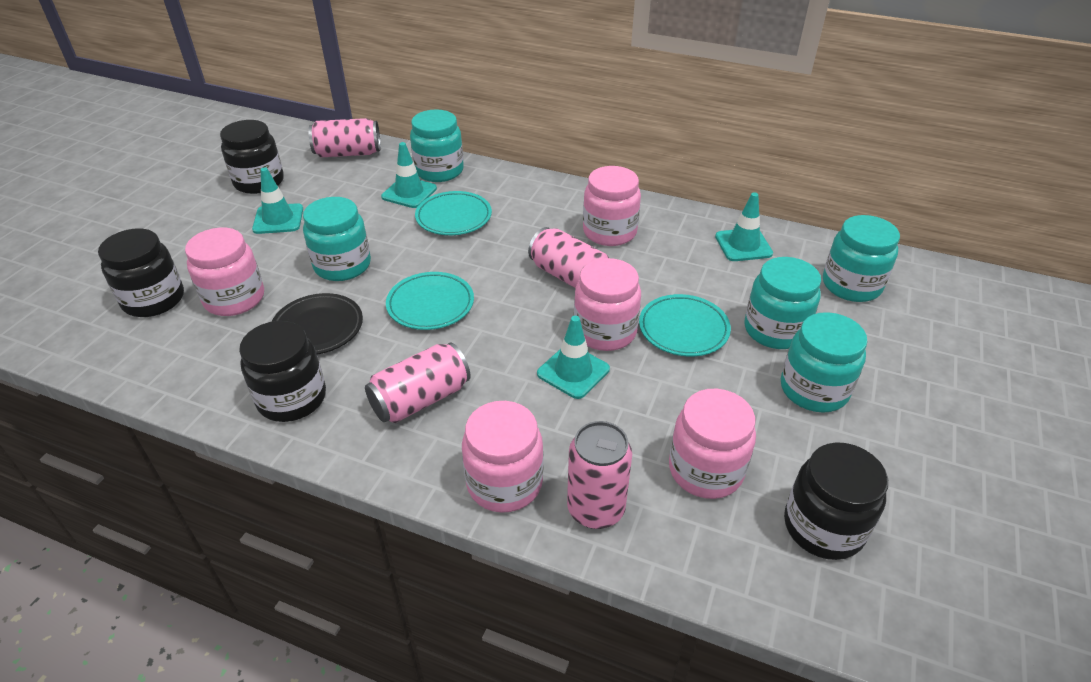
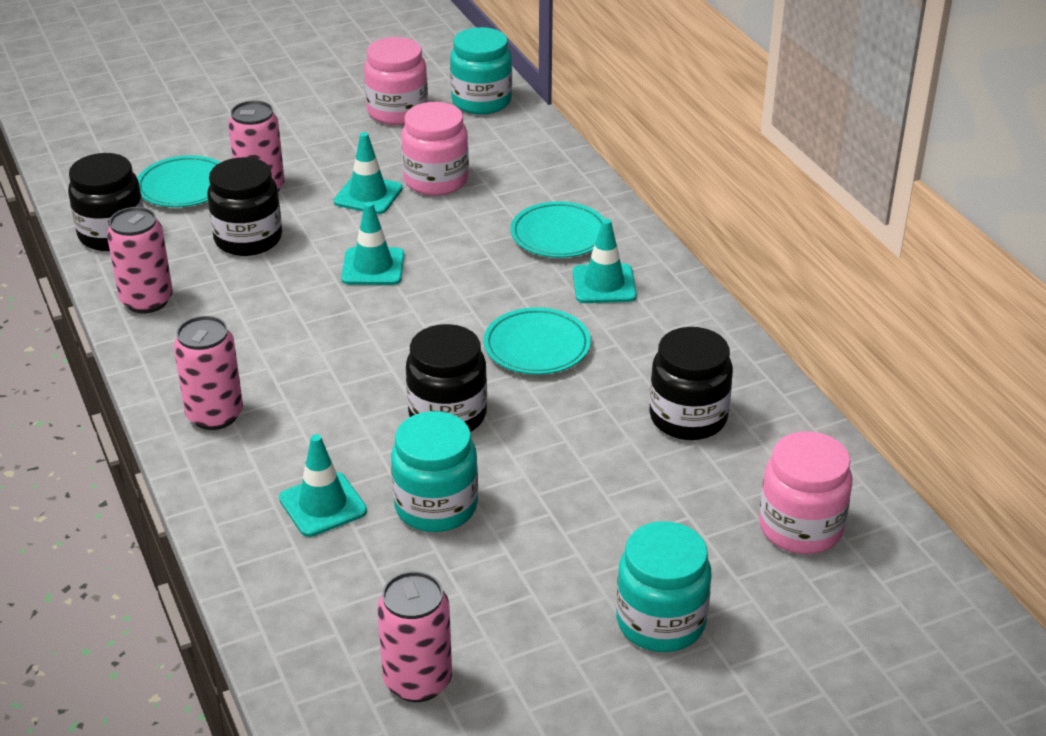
black plate: [272,293,363,355] = 1 -> none = 0
pink jar: [185,228,264,316] [462,401,544,513] [574,258,641,351] [583,166,641,246] [669,389,756,499] = 5 -> [364,37,428,125] [402,102,469,196] [759,431,853,554] = 3
turquoise jar: [303,197,371,281] [410,109,464,182] [744,257,821,349] [781,312,868,412] [823,215,900,302] = 5 -> [391,411,478,532] [450,27,512,115] [616,521,711,652] = 3

